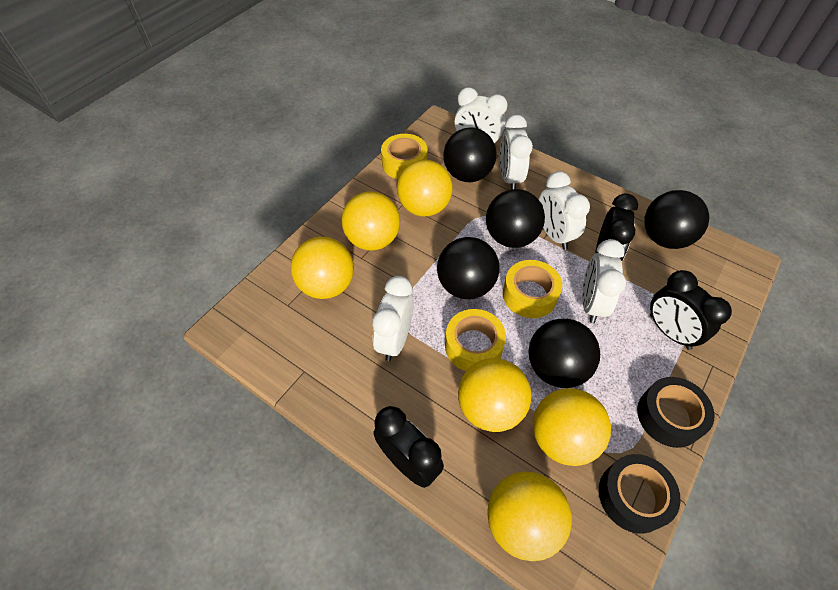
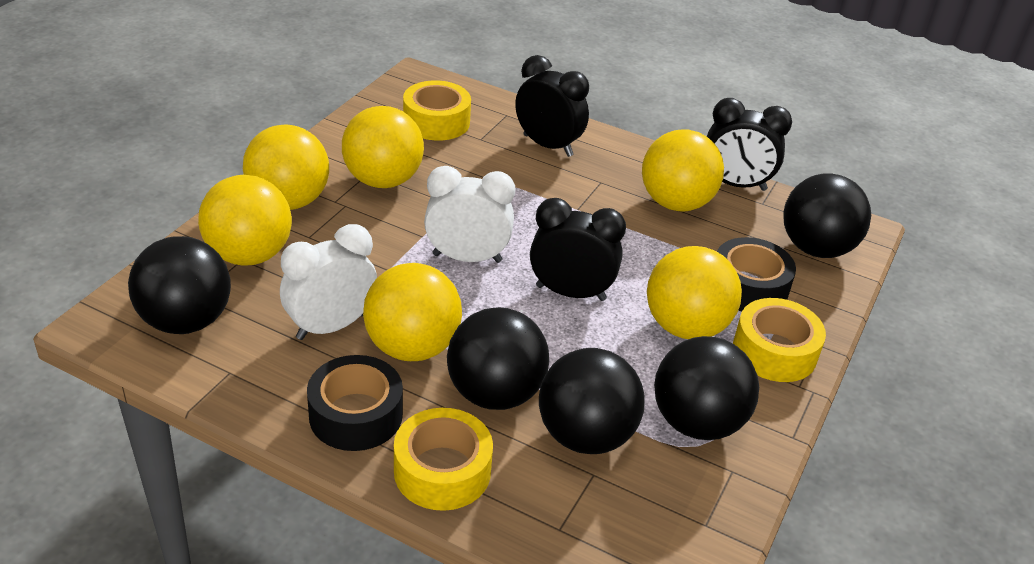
white clock: [372,276,414,361] [454,87,508,147] [500,115,533,189] [539,171,590,250] [582,239,626,323] = 5 -> [280,224,377,340] [424,166,515,263] = 2

